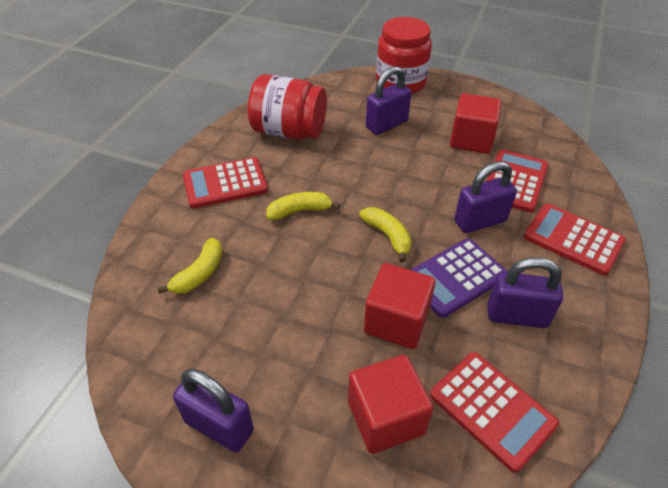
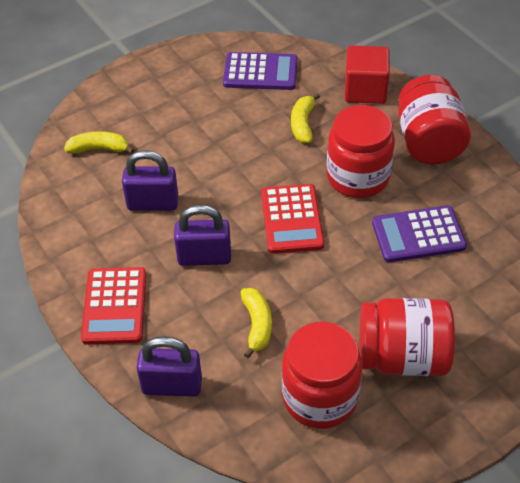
purple calculator: [411,238,508,318] = 1 -> [223,52,297,90] [372,206,467,262] = 2
purple padlock: [173,369,254,452] [366,66,412,135] [454,161,517,233] [488,257,563,328] = 4 -> [122,150,178,210] [136,336,202,397] [174,205,231,266] = 3
red calculator: [183,157,268,208] [430,352,559,473] [487,150,549,213] [524,204,626,275] = 4 -> [81,267,146,344] [261,184,324,254] = 2
red cube: [348,355,433,454] [364,263,436,349] [450,93,502,154] = 3 -> [345,45,390,104] = 1
red jar: [248,74,327,140] [376,17,432,94] = 2 -> [282,322,362,429] [327,105,395,198] [359,298,455,376] [398,75,471,164] = 4

